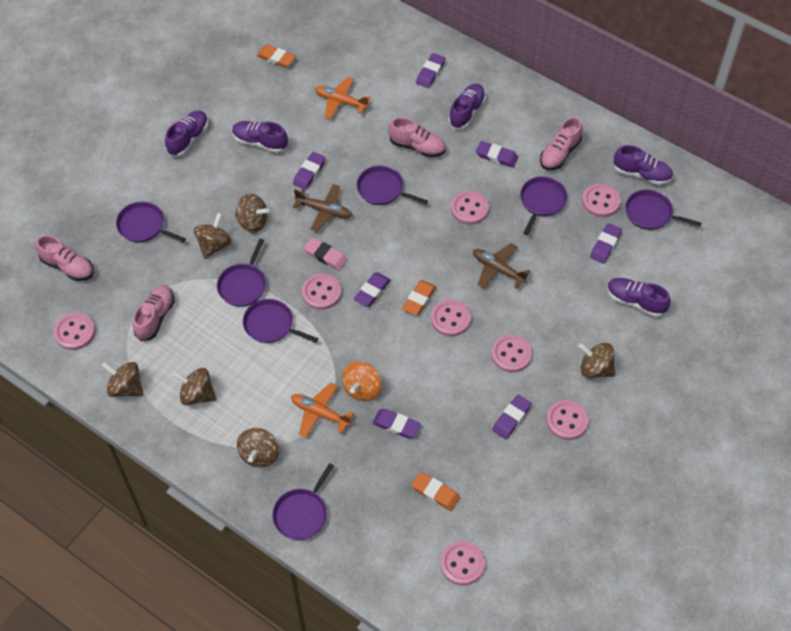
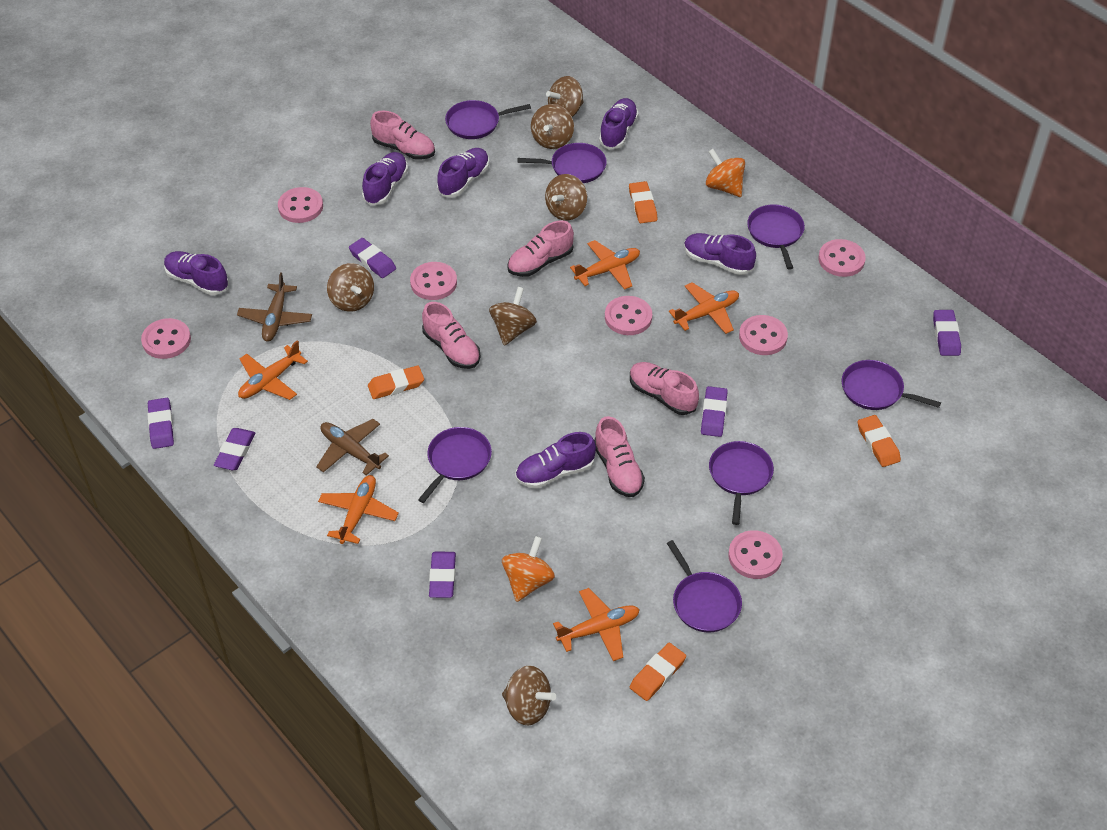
orange eraser: [257,44,296,68] [402,280,436,316] [412,472,460,511] = 3 -> [368,365,424,399] [629,181,657,223] [630,643,686,701] [858,415,901,467] = 4
orange plane: [291,383,354,438] [315,77,371,119] = 2 -> [238,340,308,400] [318,475,399,544] [553,588,640,661] [570,240,640,290] [669,282,739,334] = 5
orange spinning top: [342,362,381,401] = 1 -> [502,536,555,602] [706,149,745,197] = 2
pink button: [54,313,95,350] [302,274,341,310] [431,300,471,337] [441,541,485,585] [451,191,489,225] [491,335,532,373] [546,400,589,440] [582,184,621,217] = 8 -> [141,318,191,359] [278,187,323,223] [410,262,457,300] [605,296,652,335] [728,530,783,579] [739,315,788,355] [818,239,866,277] = 7
pink eraser: [304,237,348,270] = 1 -> none = 0
pink shoe: [36,235,94,281] [133,285,175,341] [388,117,446,157] [540,117,582,170] = 4 -> [370,111,435,159] [422,302,480,369] [507,220,574,277] [594,416,645,497] [630,362,699,415] = 5
purple eraser: [293,152,326,190] [354,272,390,307] [372,409,421,438] [416,53,445,88] [476,141,518,168] [492,395,532,439] [590,223,622,264] = 7 -> [147,398,174,449] [214,428,255,470] [349,238,396,278] [429,552,456,598] [701,386,728,437] [933,310,961,356] = 6
purple shoe: [165,111,208,157] [232,121,288,153] [448,84,486,129] [607,278,671,317] [613,145,673,185] = 5 -> [164,251,229,295] [362,152,408,205] [437,148,489,197] [515,432,596,489] [599,98,639,150] [684,233,756,275] = 6

